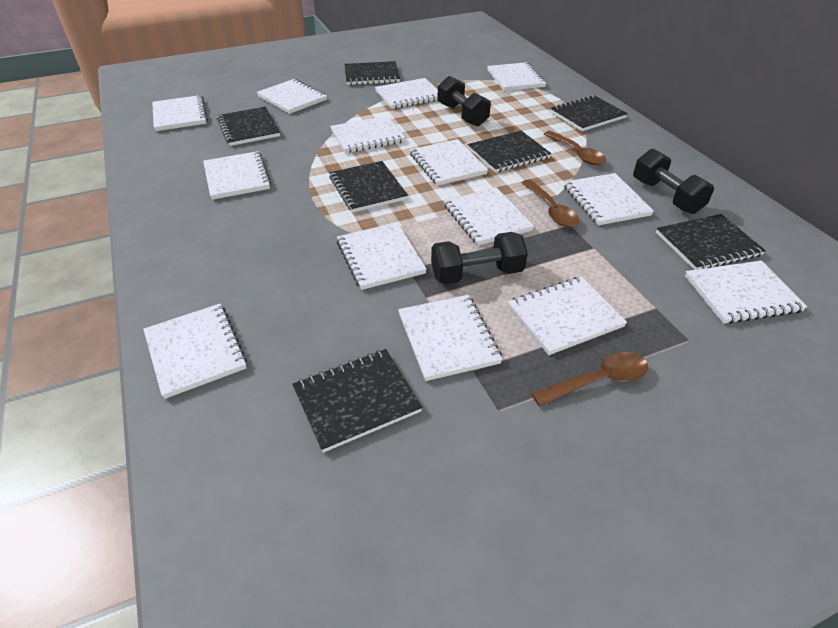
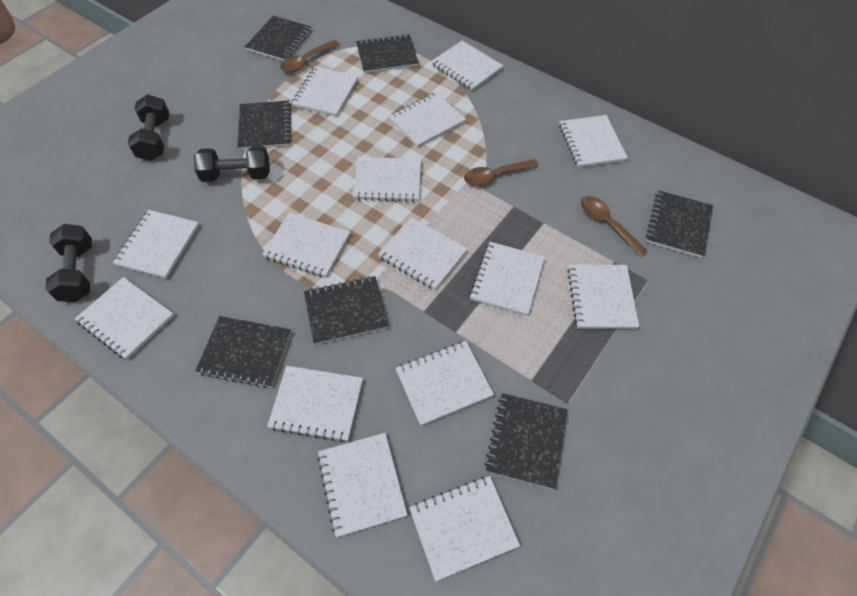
white notebook: [143,304,247,399] [152,95,208,131] [203,151,271,200] [256,79,327,114] [330,116,405,153] [337,223,427,290] [375,78,438,109] [398,295,502,381] [410,139,488,186] [444,187,534,246] [487,62,546,91] [508,277,627,355] [564,173,654,225] [685,260,807,324] = 14 -> [75,277,174,360] [113,210,199,279] [262,213,350,278] [267,366,363,442] [292,66,358,117] [317,433,407,537] [353,157,421,202] [378,217,468,290] [389,92,466,147] [395,341,494,426] [409,476,520,581] [431,41,503,91] [470,242,545,316] [559,115,628,168] [567,265,639,329] = 15

